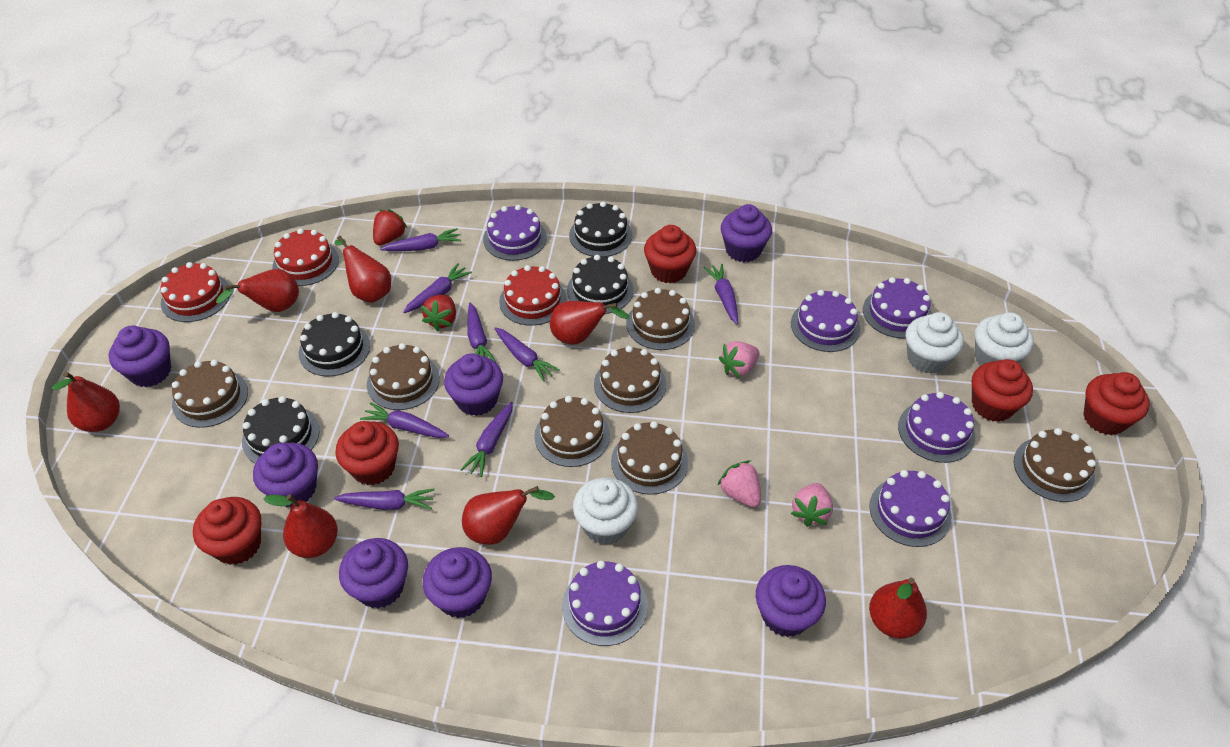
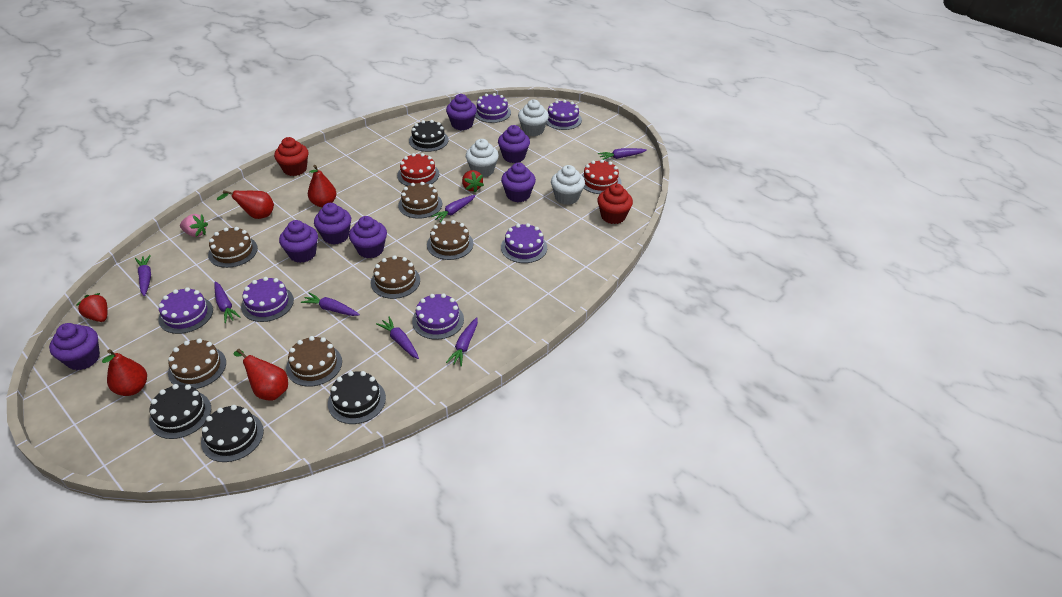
brown cake: [172,360,248,428] [367,343,440,410] [534,396,610,467] [594,346,666,413] [611,421,688,495] [626,288,695,350] [1014,428,1096,502] = 7 -> [168,339,226,389] [208,227,258,268] [286,336,342,387] [371,255,420,299] [398,182,442,219] [427,220,473,260] = 6
pink strawberry: [717,461,761,507] [719,341,760,378] [791,483,833,527] = 3 -> [180,214,208,237] = 1
purple carrot: [334,489,434,510] [360,402,449,438] [380,228,461,251] [403,263,472,313] [460,402,513,477] [467,302,496,362] [494,327,560,382] [704,264,738,324] = 8 -> [135,255,151,296] [214,282,241,323] [301,293,360,316] [376,317,419,359] [431,195,476,222] [446,317,478,366] [598,148,647,160] = 7
red cake: [160,262,229,322] [272,228,339,286] [499,265,567,326] = 3 -> [397,153,439,186] [582,159,622,194] = 2
red cupcake: [193,497,261,565] [335,421,399,485] [644,225,696,283] [972,359,1033,422] [1083,372,1150,435] = 5 -> [274,137,308,176] [597,184,633,224] = 2
red pear: [52,372,120,432] [216,269,299,312] [263,494,338,558] [335,236,391,303] [462,486,555,545] [550,301,630,345] [869,578,927,639] = 7 -> [102,349,147,396] [216,190,274,219] [233,348,288,401] [308,165,336,207] = 4

